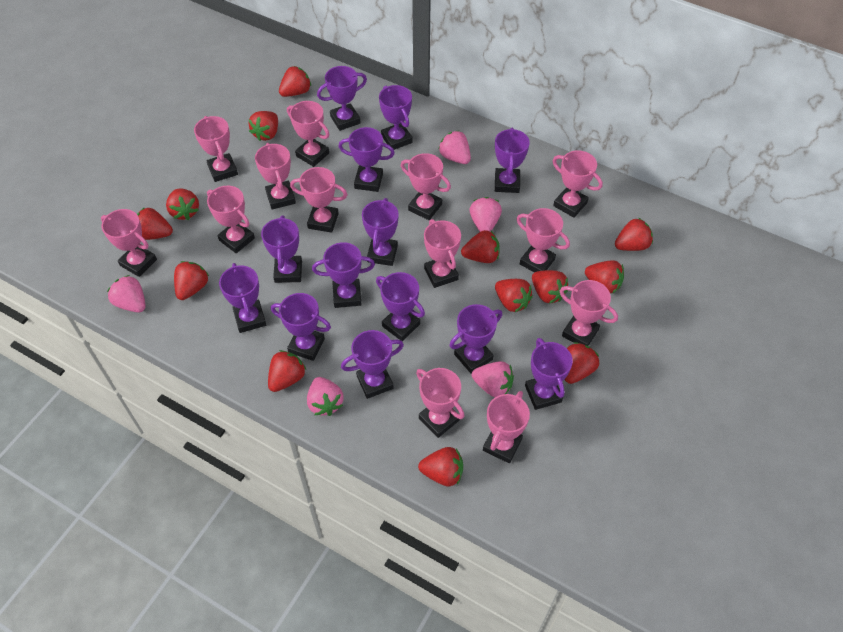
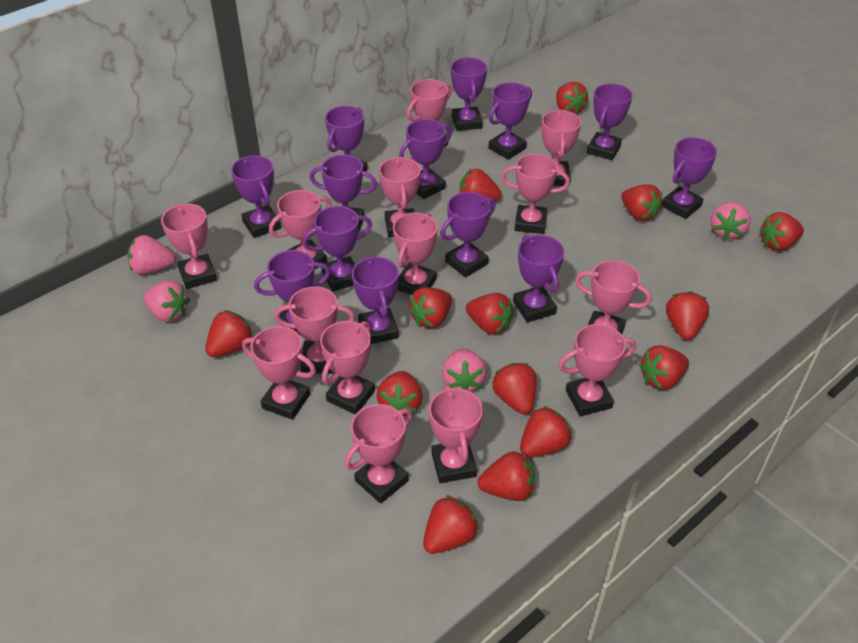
pink strawberry: [107,275,146,313] [307,377,343,416] [438,130,471,164] [469,197,502,232] [472,361,514,397] = 5 -> [127,235,176,274] [143,280,190,322] [442,348,487,392] [711,202,751,240] = 4
pink trophy: [101,209,157,277] [194,116,238,182] [207,186,255,253] [255,143,296,210] [287,101,329,167] [290,167,348,233] [401,153,451,220] [416,368,464,438] [424,219,461,288] [483,391,530,463] [517,208,570,273] [553,150,603,218] [560,280,618,346] = 13 -> [161,204,217,289] [242,326,316,420] [269,190,332,269] [275,286,355,374] [320,321,375,414] [344,404,412,504] [379,157,421,238] [393,212,438,295] [407,79,451,148] [429,385,483,483] [501,154,570,234] [541,110,581,186] [558,324,636,416] [575,260,652,334] = 14
red strawberry: [137,207,173,240] [166,188,199,220] [174,261,209,300] [249,111,278,141] [268,350,306,392] [279,66,311,97] [418,447,463,486] [461,230,500,263] [495,279,533,313] [532,270,568,304] [565,342,599,384] [585,261,624,294] [615,218,653,251] = 13 -> [205,310,254,357] [376,371,423,416] [408,287,452,328] [423,495,479,554] [460,169,502,201] [466,293,514,335] [478,451,535,501] [492,363,536,415] [520,406,572,457] [556,82,588,115] [621,184,662,221] [639,345,689,390] [666,291,709,340] [759,212,804,251] = 14

